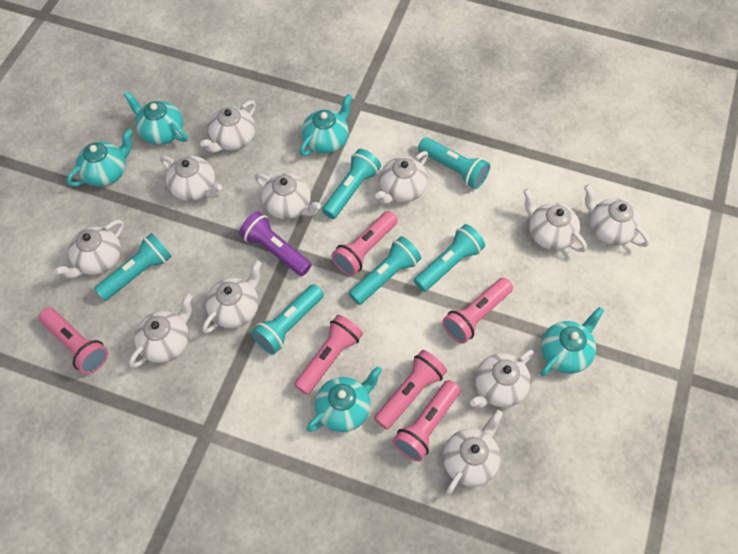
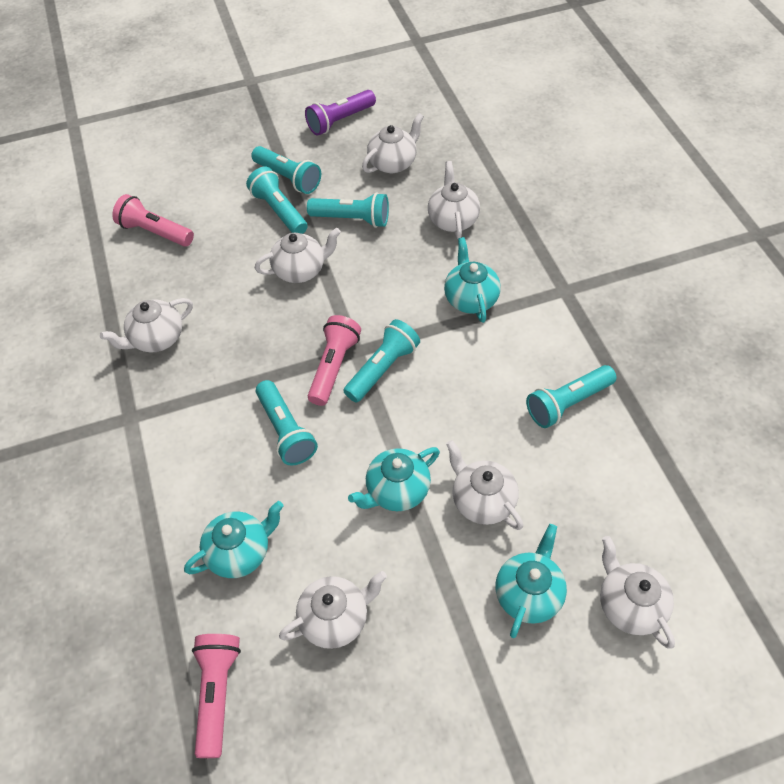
pink flashlight: [39,308,108,374] [294,315,363,395] [331,211,398,276] [374,350,447,430] [393,380,461,461] [442,278,513,344] = 6 -> [112,194,194,247] [192,634,241,758] [308,315,361,406] = 3
turquoise teapot: [67,129,132,187] [124,91,188,145] [300,94,352,156] [306,366,382,432] [541,307,604,376] = 5 -> [184,501,283,578] [348,447,440,511] [444,237,501,323] [496,524,567,638] = 4
white teapot: [54,219,124,279] [129,294,192,368] [160,156,222,201] [200,100,256,153] [202,260,262,334] [255,173,321,219] [375,151,428,204] [443,410,503,495] [470,350,534,409] [523,188,587,252] [584,184,650,247] = 11 -> [100,298,193,352] [255,228,341,283] [279,571,387,649] [362,113,424,173] [428,161,480,239] [446,440,523,530] [600,536,675,649] = 7

